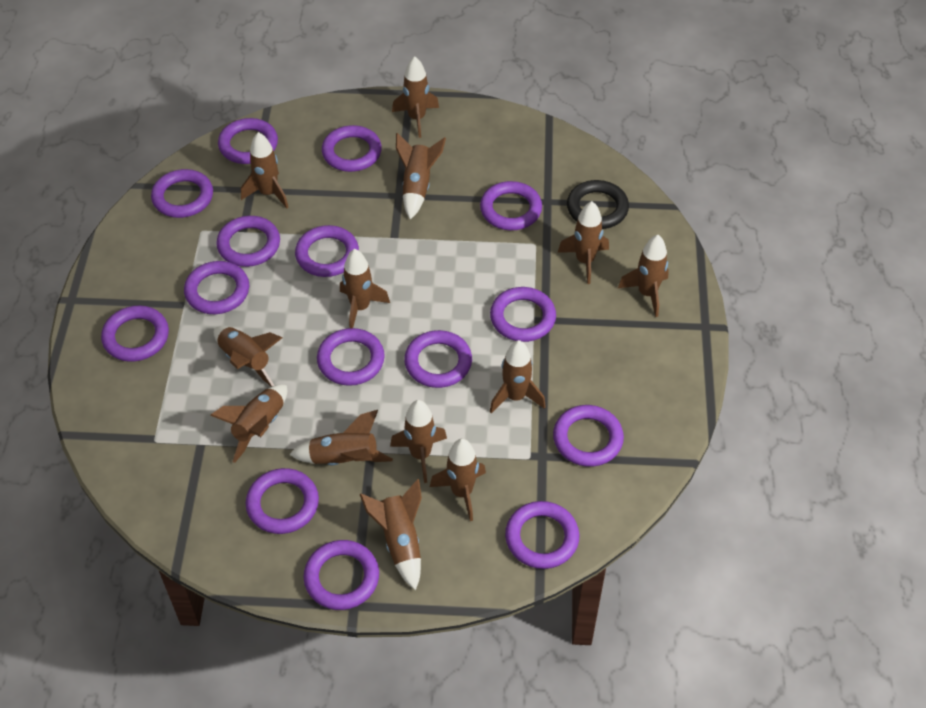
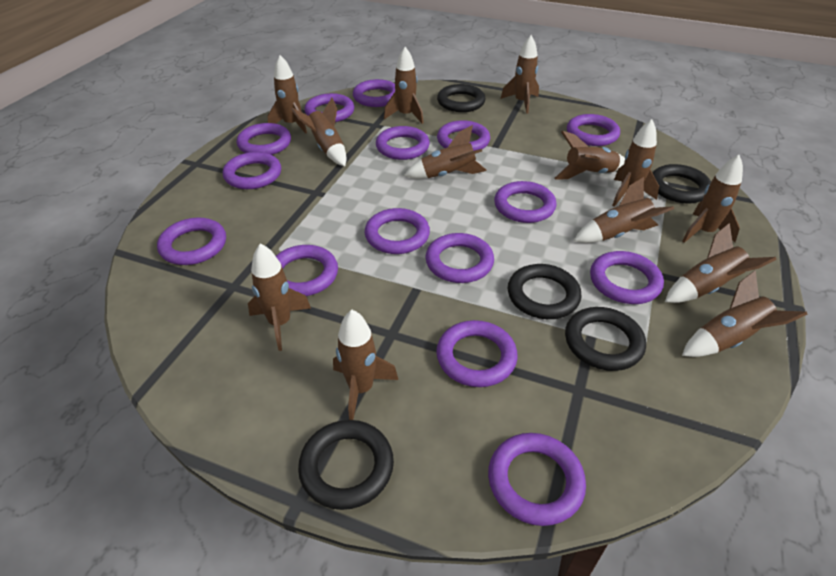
black ring: [567,180,629,229] = 1 -> [298,420,394,510] [437,84,486,112] [508,264,581,319] [565,307,646,371] [653,164,711,204] = 5

